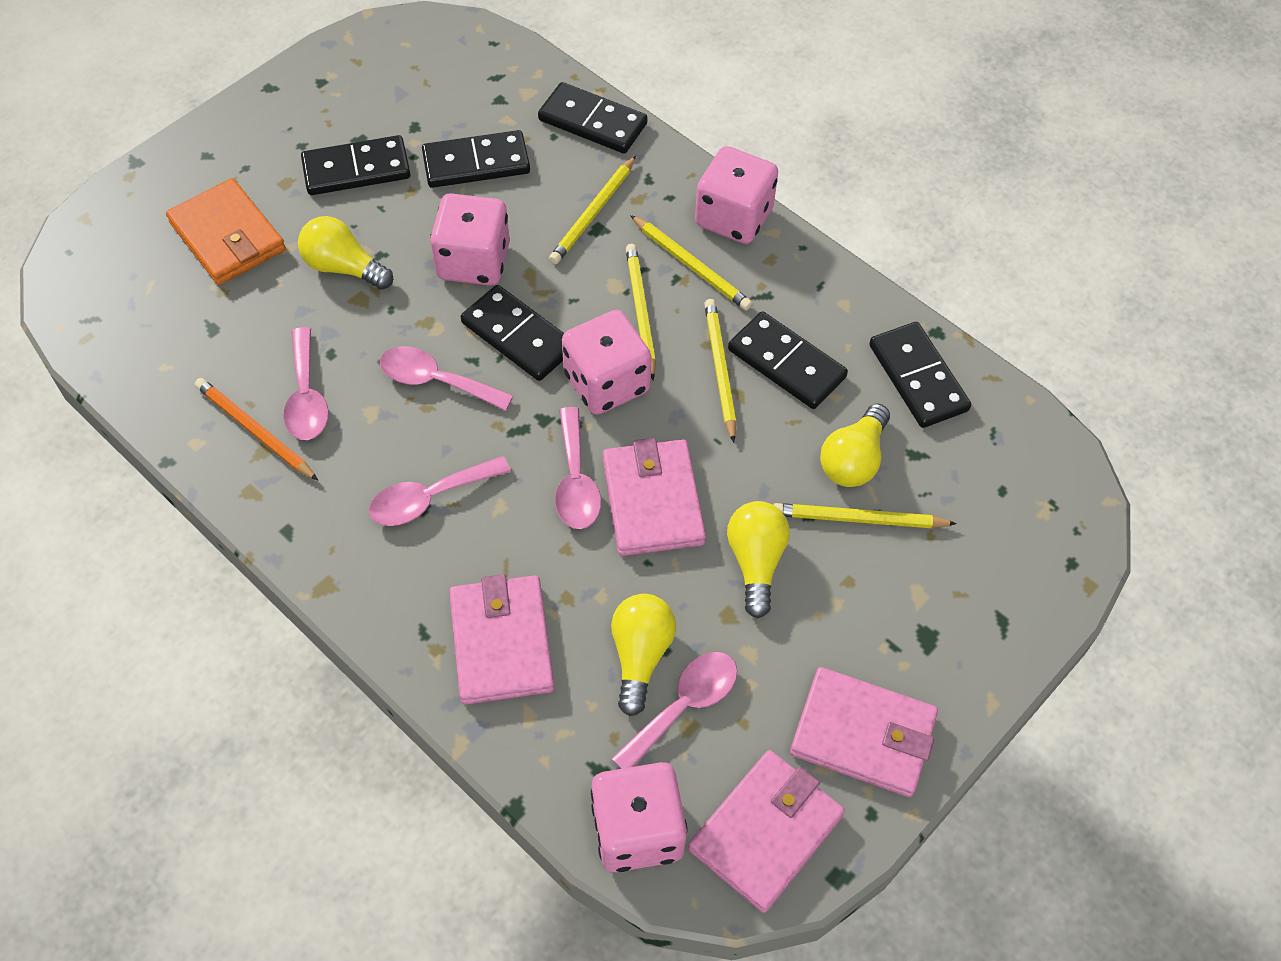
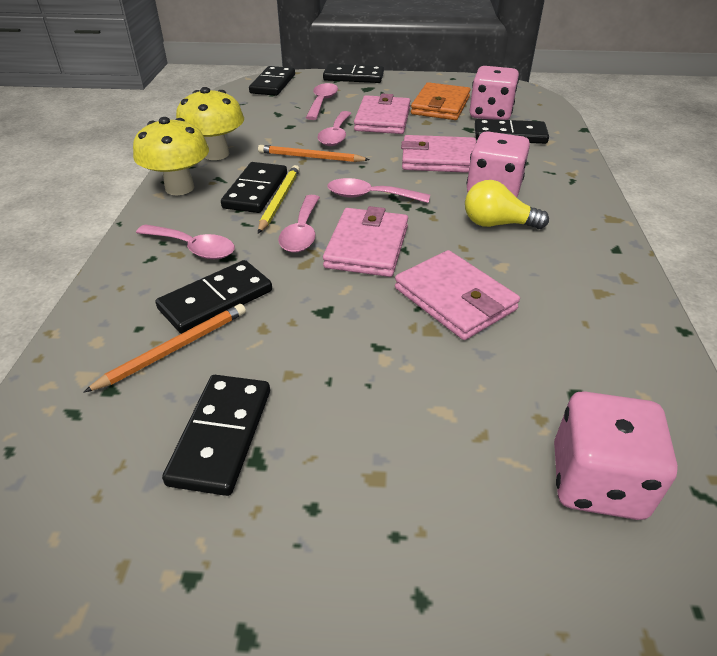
orange pencil: [194,378,318,480] = 1 -> [83,304,246,393] [258,145,370,162] = 2
pink dice: [430,193,510,286] [562,310,652,415] [591,762,688,872] [695,146,778,244] = 4 -> [467,131,530,197] [469,66,519,120] [554,391,678,520] = 3
yellow light bulb: [298,216,393,290] [611,594,676,716] [727,501,790,618] [820,404,890,487] = 4 -> [465,180,549,229] = 1
yellow mushroom: none = 0 -> [133,117,209,195] [176,87,244,160] = 2
yellow pencil: [549,156,636,264] [626,244,656,380] [630,215,752,310] [704,299,736,443] [773,503,957,528] = 5 -> [258,165,300,233] = 1

